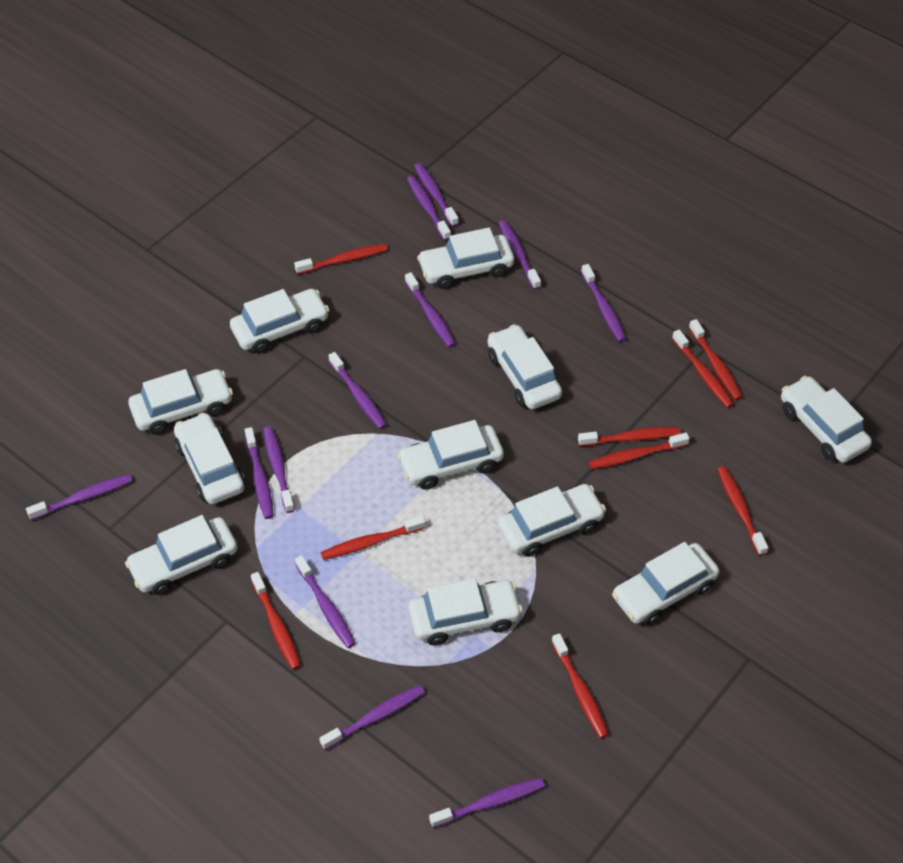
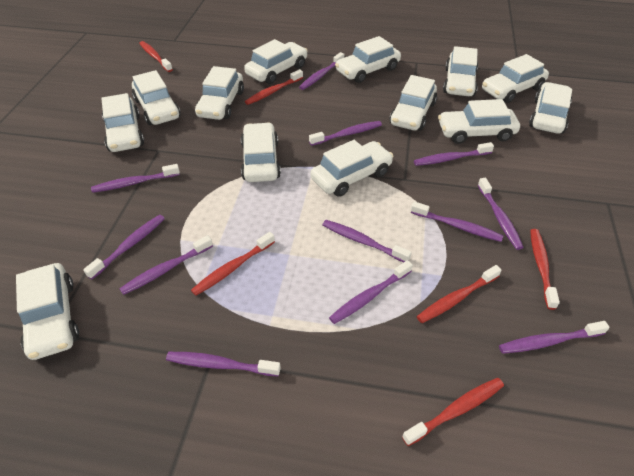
red toothbrush: [251,572,301,670] [294,244,388,274] [321,516,426,560] [552,633,609,738] [578,427,681,446] [588,433,690,469] [672,330,734,408] [689,319,743,400] [717,466,768,556] = 9 -> [139,41,173,72] [191,232,275,296] [245,69,303,105] [402,378,504,446] [417,265,502,323] [530,229,560,310] = 6
white car: [125,515,238,595] [128,369,233,435] [174,412,245,504] [230,289,329,353] [397,420,504,490] [408,579,523,645] [417,228,514,289] [488,324,562,409] [498,484,606,557] [612,542,719,625] [781,376,872,463] = 11 -> [16,263,79,360] [101,93,144,152] [132,70,180,125] [195,66,244,120] [241,122,281,182] [244,39,308,84] [311,140,393,197] [335,36,401,83] [390,75,437,131] [438,99,520,144] [443,46,478,96] [482,54,549,103] [529,82,572,134] = 13

